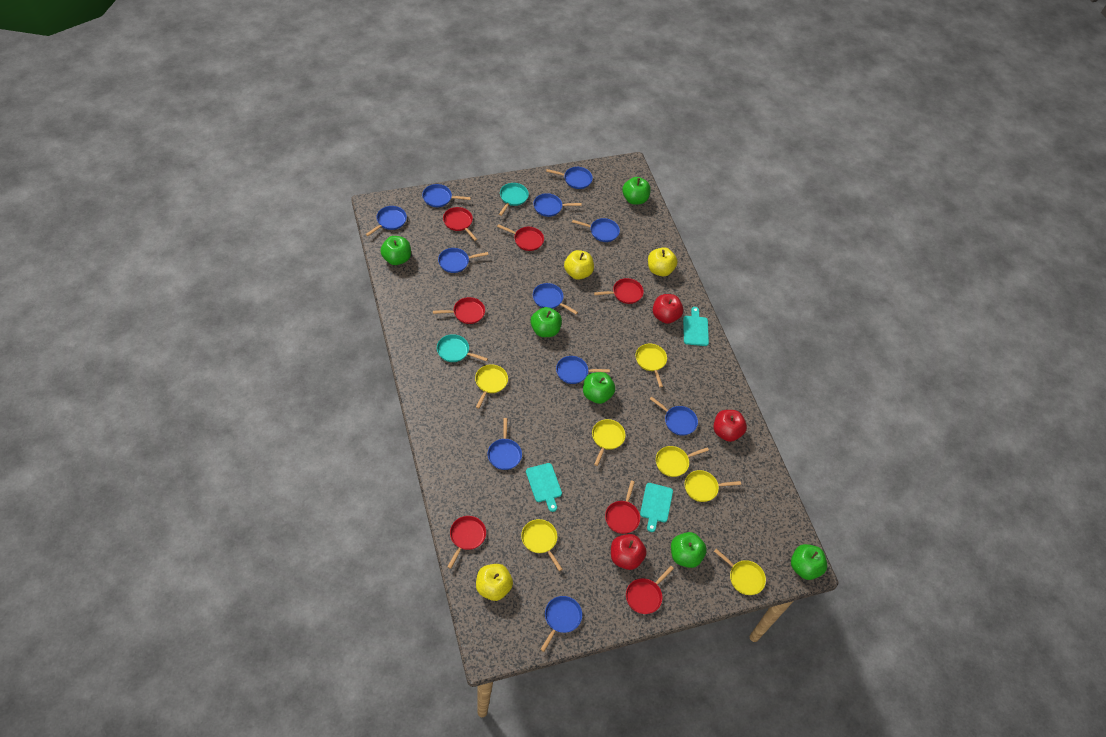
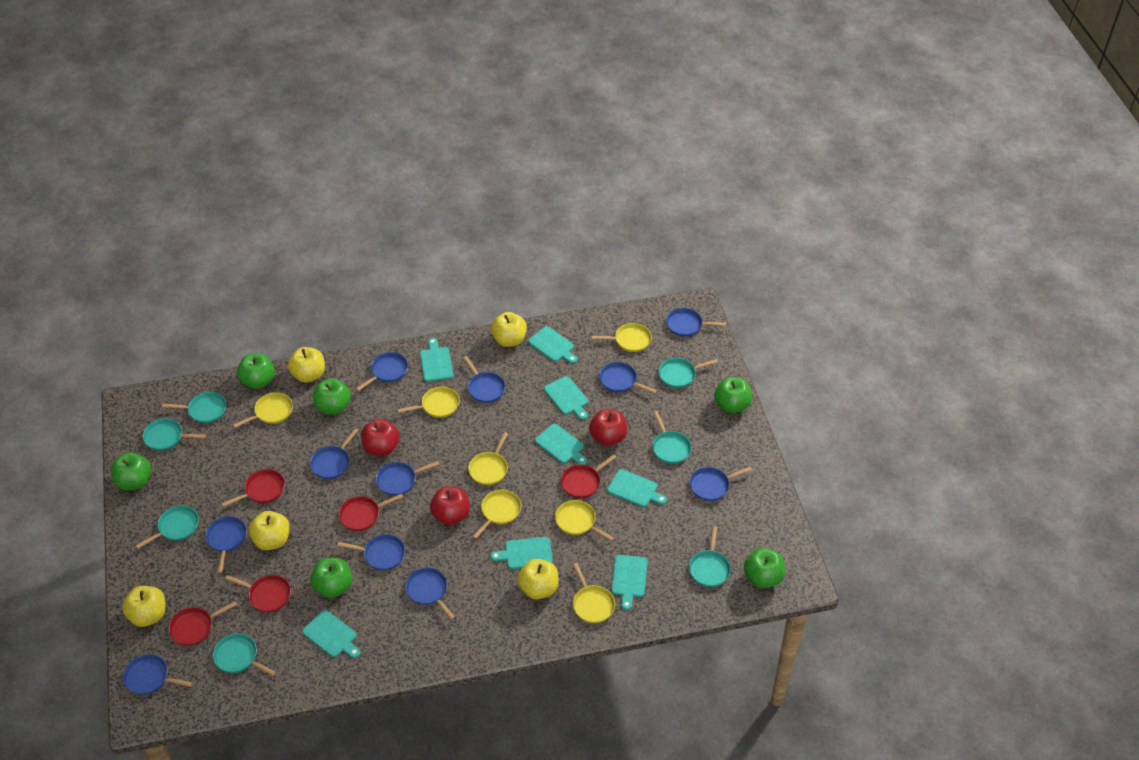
red pan: [433,297,485,324] [443,207,477,241] [447,516,486,569] [497,224,544,251] [594,278,644,304] [605,480,640,534] [626,566,674,614] = 7 -> [169,601,237,646] [221,469,285,507] [225,575,291,612] [339,494,403,531] [561,454,616,498] = 5
turquoise cutting board: [526,463,562,512] [640,483,673,532] [683,307,709,346] = 3 -> [302,610,360,658] [420,338,453,382] [491,537,553,569] [528,326,577,364] [535,424,587,465] [544,376,588,420] [607,469,667,507] [611,555,648,610] = 8
turquoise pan: [437,334,488,362] [499,183,529,216] = 2 -> [135,505,199,549] [143,418,206,451] [162,392,226,423] [213,633,276,676] [652,411,691,464] [658,358,718,388] [689,526,731,587] = 7
yellow apple: [476,564,513,601] [564,250,594,280] [648,247,678,276] = 3 -> [122,586,165,627] [249,511,290,550] [288,347,325,383] [491,312,527,347] [517,559,559,600] = 5

